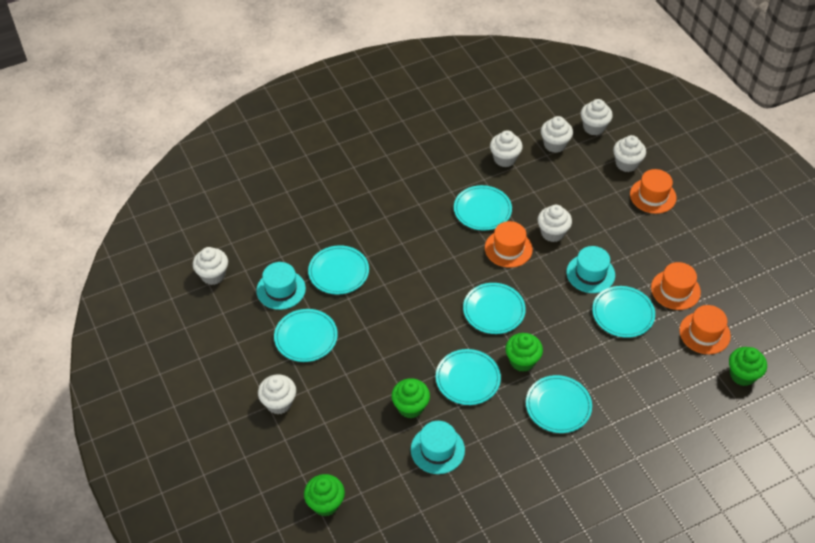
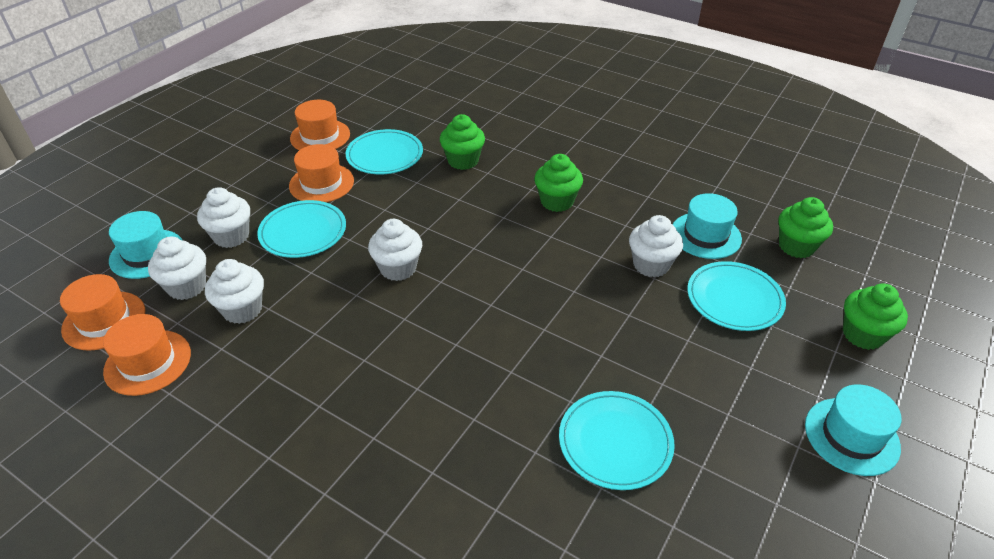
turquoise plate: [274,309,338,362] [308,245,369,295] [436,349,501,405] [454,185,512,230] [463,283,526,334] [526,375,592,433] [592,286,655,338] = 7 -> [257,200,346,258] [346,129,423,174] [559,391,675,490] [687,261,786,331] = 4
white cupcake: [193,247,228,285] [258,374,296,414] [490,130,523,167] [538,205,572,242] [541,116,573,153] [581,99,613,135] [613,135,646,172] = 7 -> [148,236,206,300] [197,187,250,248] [205,259,264,324] [368,219,422,281] [629,215,683,277] = 5

